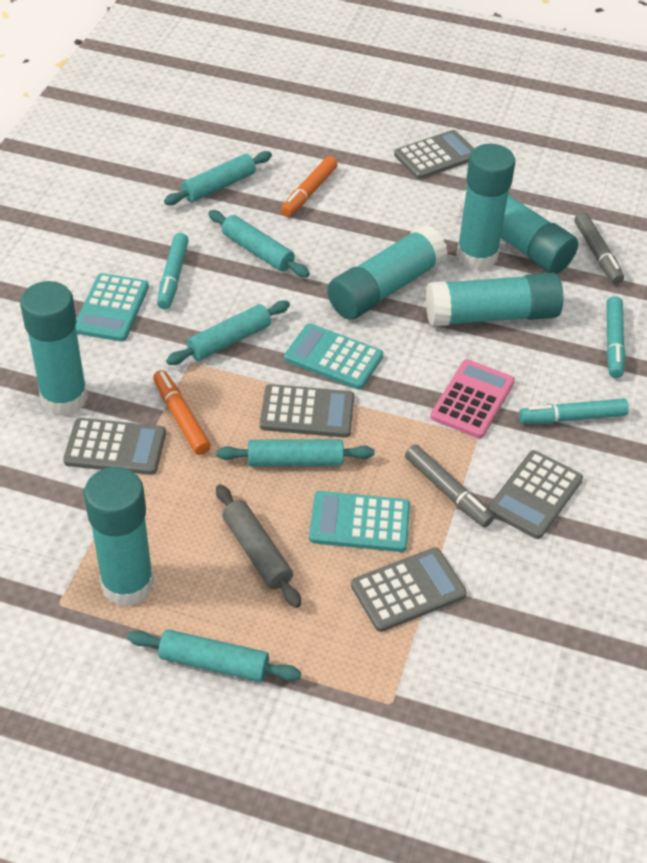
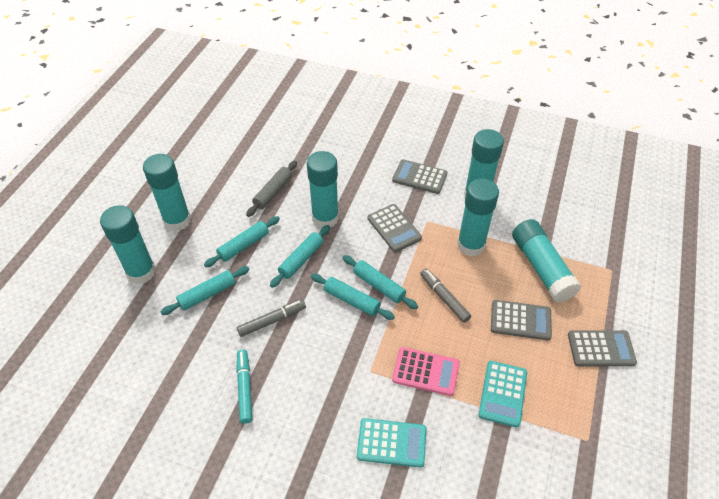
grey calculator: [63,418,166,475] [260,384,354,438] [351,547,467,632] [394,130,475,179] [488,450,583,539] = 5 -> [368,204,422,252] [392,159,448,194] [491,300,552,340] [568,330,637,366] = 4
orange marker: [153,370,211,455] [281,156,338,217] = 2 -> none = 0
turquoise calculator: [76,273,149,341] [284,323,383,389] [309,491,410,552] = 3 -> [357,418,426,468] [479,361,527,428] = 2
turquoise marker: [157,233,189,309] [519,399,629,424] [606,296,625,378] = 3 -> [236,350,252,424] = 1

